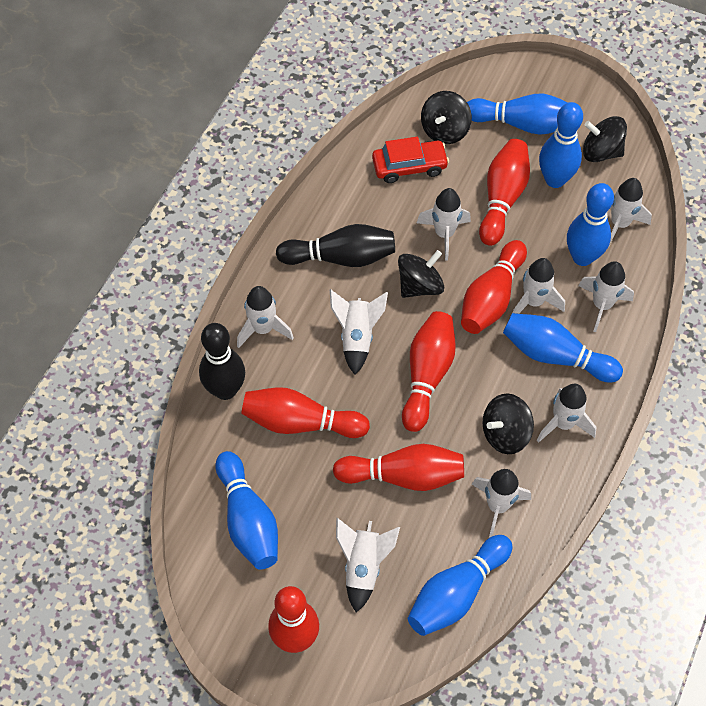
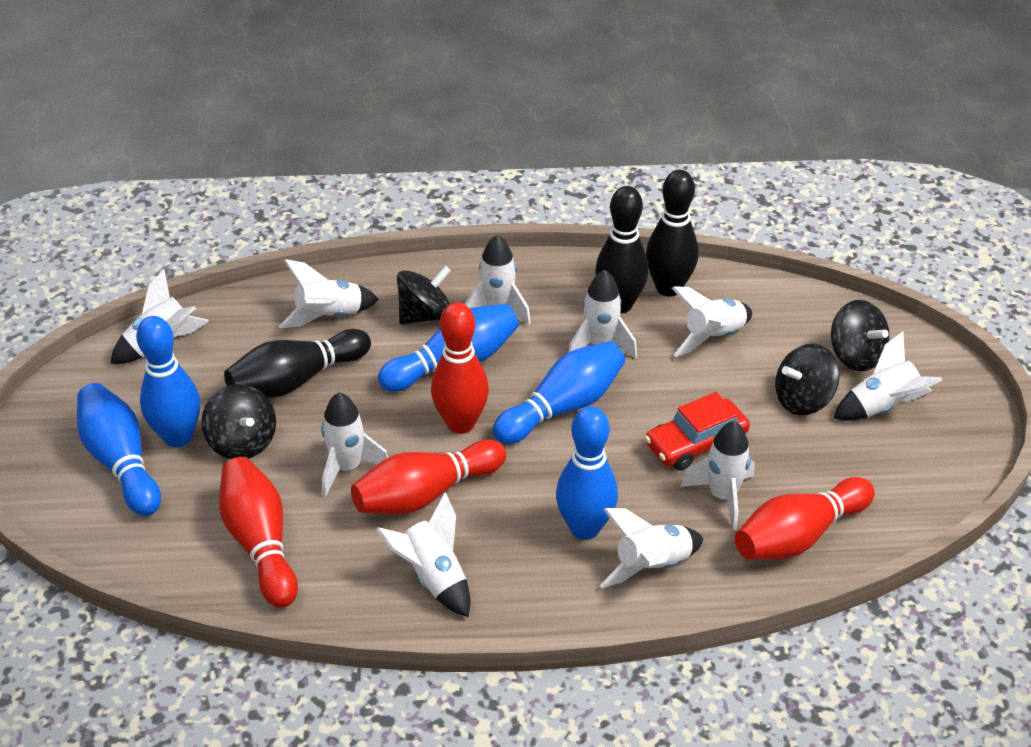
black bowling pin: [199,323,245,400] [276,224,395,267] = 2 -> [224,329,371,398] [595,186,649,313] [646,170,699,297] = 3
blue bowling pin: [215,451,278,570] [408,535,513,636] [467,94,568,135] [503,313,623,383] [539,102,583,188] [567,183,614,266] = 6 -> [77,383,161,516] [136,316,200,448] [378,304,519,392] [493,341,625,444] [556,406,618,540] = 5
red bowling pin: [241,387,370,438] [268,586,319,653] [333,444,464,491] [402,311,456,432] [461,240,527,334] [479,139,530,246] = 6 -> [219,457,298,608] [351,439,506,515] [431,302,489,434] [735,477,875,560] = 4
white rocket: [237,286,294,348] [330,289,388,375] [336,518,400,613] [417,188,471,260] [472,469,531,538] [513,258,565,314] [537,384,596,443] [578,261,634,332] [609,178,652,246] = 9 -> [110,270,209,364] [279,259,379,328] [321,392,388,497] [376,493,470,617] [465,235,531,325] [568,270,637,358] [600,508,703,588] [671,286,752,357] [680,421,755,530] [833,332,942,421] = 10

